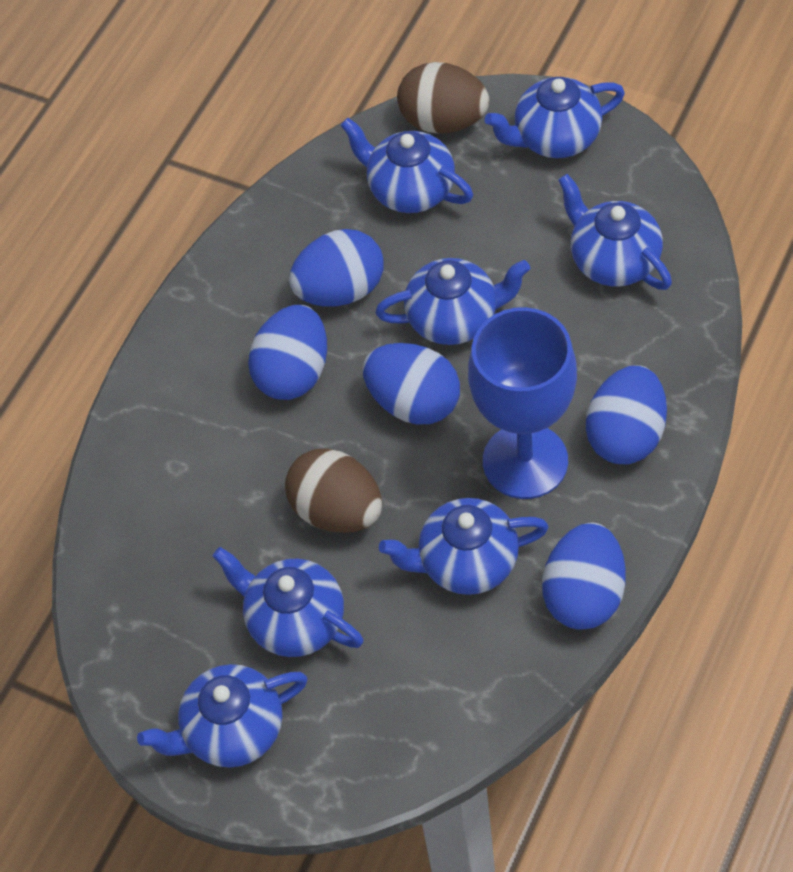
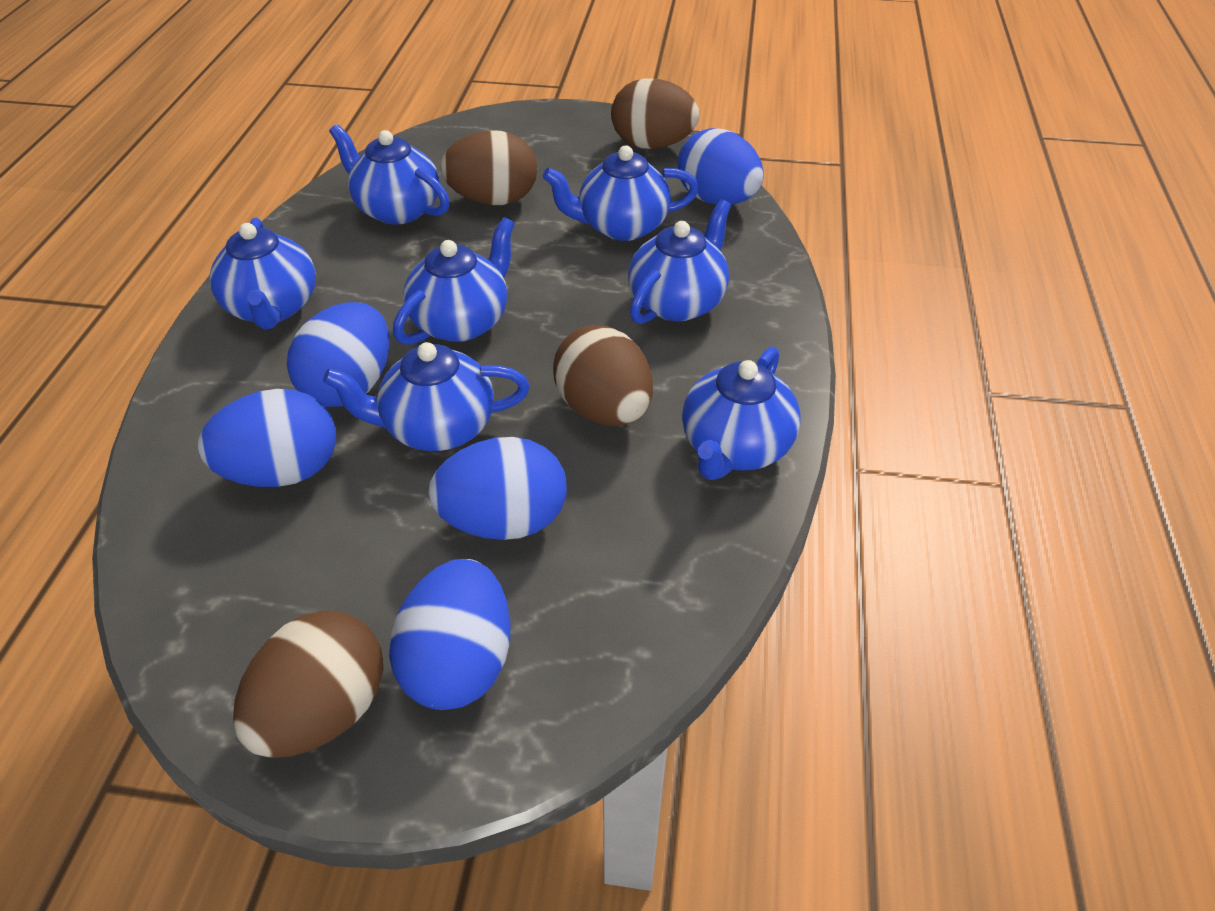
blue goblet: [468,307,577,499] = 1 -> none = 0
brown egg: [285,448,382,533] [397,62,489,134] = 2 -> [233,610,384,758] [440,130,537,205] [553,325,653,426] [611,78,699,149] = 4

